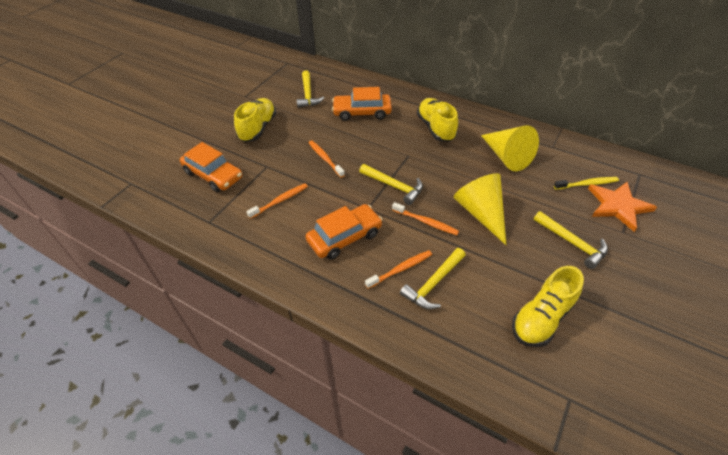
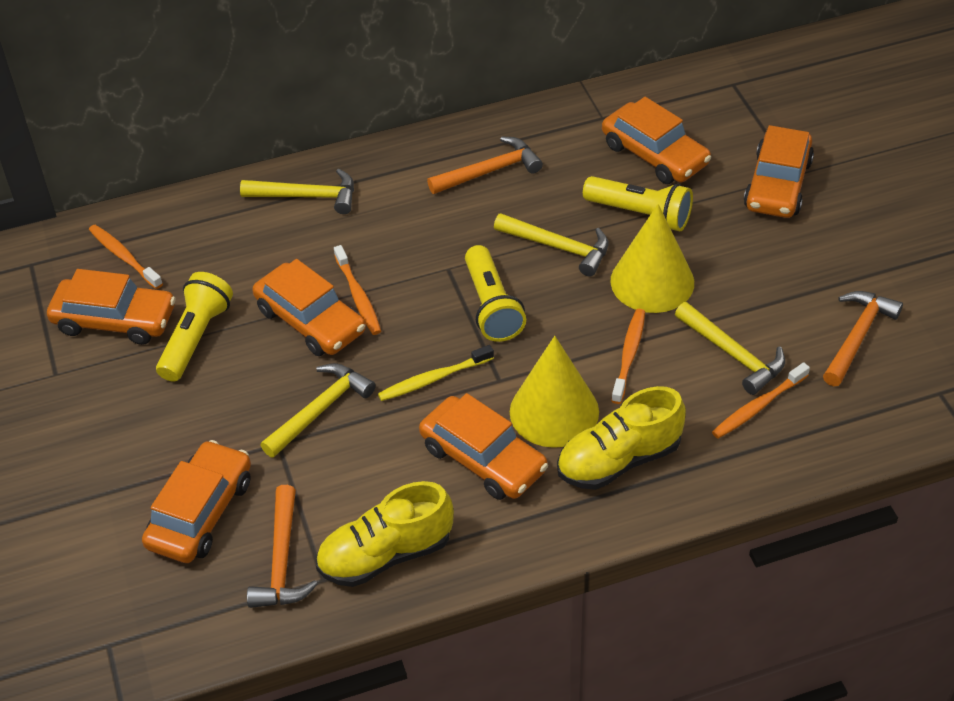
orange car: [180,142,242,192] [305,204,383,260] [332,87,392,121] = 3 -> [47,269,176,345] [142,440,251,563] [252,259,366,356] [419,393,548,500] [602,97,711,184] [744,125,814,218] = 6
orange hammer: none = 0 -> [247,485,318,608] [427,136,543,194] [823,291,903,386] = 3
orange star: [588,182,657,232] = 1 -> none = 0
yellow flashlight: none = 0 -> [156,272,233,382] [465,245,526,342] [583,176,693,232] = 3
yellow shoe: [234,98,276,142] [417,98,458,142] [512,266,584,347] = 3 -> [316,481,454,587] [557,386,686,490] = 2

